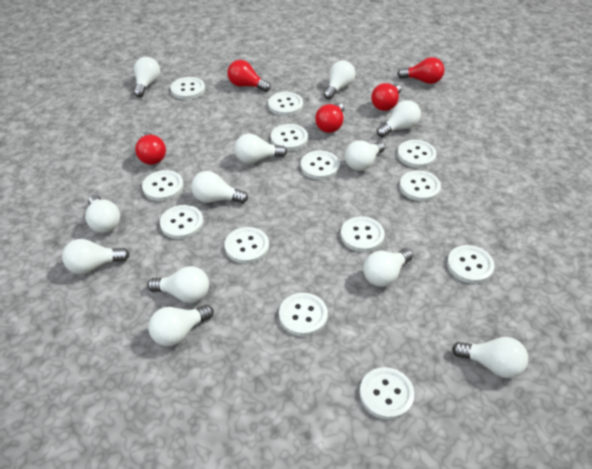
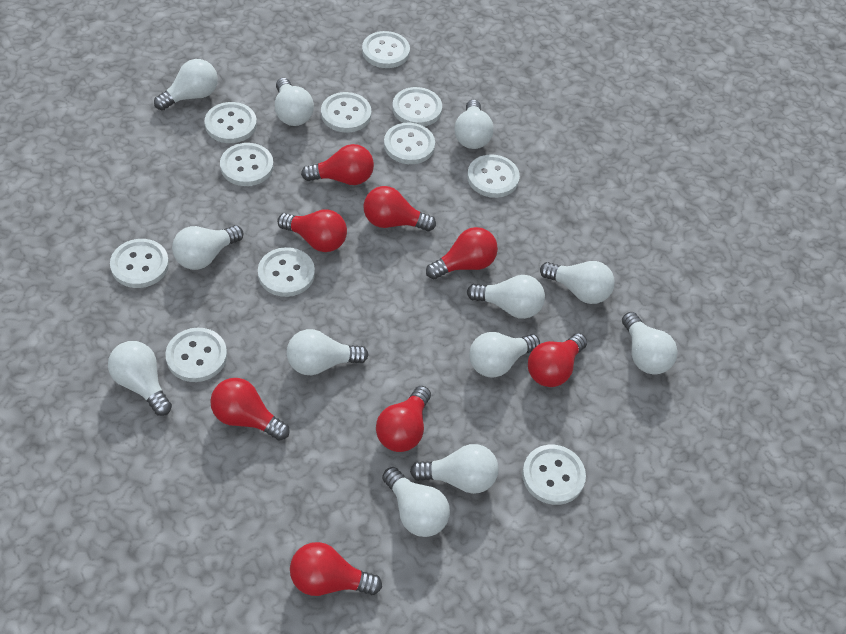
red light bulb: [135,132,166,165] [227,60,271,92] [315,103,344,133] [371,83,401,111] [397,57,444,84] = 5 -> [210,378,290,441] [277,209,347,252] [290,542,382,596] [301,144,374,185] [363,186,436,231] [376,386,431,452] [426,227,498,279] [528,333,587,387] = 8
white button: [142,170,184,201] [160,205,203,239] [171,77,205,100] [224,227,269,264] [268,92,303,116] [271,124,308,151] [279,293,328,336] [301,151,340,180] [341,217,385,252] [359,367,414,420] [397,140,437,168] [400,170,441,201] [447,245,495,284] = 13 -> [110,239,169,288] [165,328,227,382] [205,102,257,143] [220,143,274,186] [258,247,315,297] [321,92,371,132] [362,31,410,68] [384,123,435,164] [392,87,442,126] [467,154,520,198] [522,445,586,505] = 11

